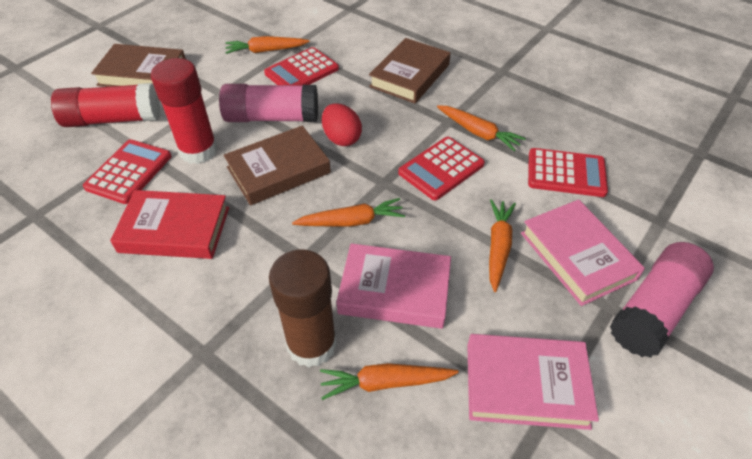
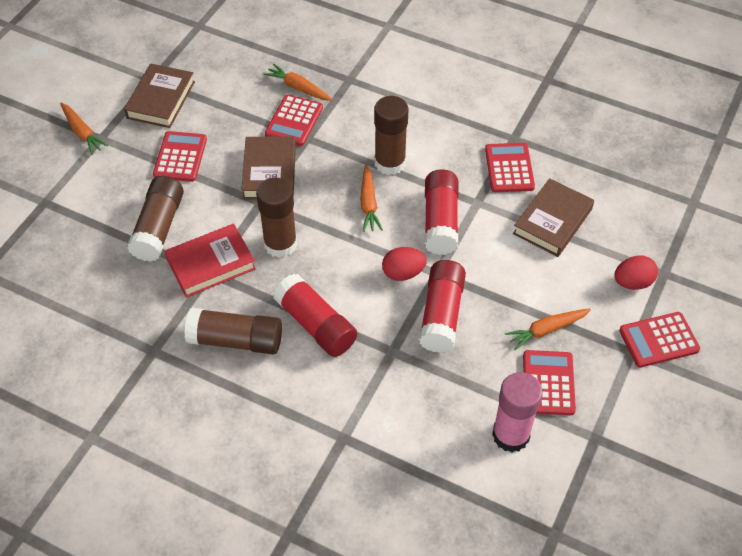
brown glue stick: [269,249,337,368] = 1 -> [127,176,184,262] [184,308,282,354] [256,178,297,258] [374,96,408,175] = 4
orange carrot: [225,36,310,54] [292,198,405,227] [320,363,459,400] [437,105,526,152] [489,199,516,292] = 5 -> [60,103,108,155] [264,64,333,101] [360,165,383,232] [505,308,591,350] = 4
pink book: [336,243,451,329] [467,334,599,430] [521,200,645,306] = 3 -> none = 0
pink glue stick: [219,84,318,122] [610,242,714,358] = 2 -> [492,372,543,452] = 1
red calculator: [83,139,172,204] [264,47,339,85] [398,137,485,200] [528,148,608,197] = 4 -> [153,131,207,182] [265,95,323,146] [485,143,535,192] [523,350,576,415] [619,312,700,368] = 5
red egg: [322,103,362,146] = 1 -> [382,247,427,281] [614,255,658,290] = 2
red glue stick: [51,83,160,127] [151,58,218,164] = 2 -> [273,274,357,357] [419,260,466,353] [425,169,459,255] = 3

